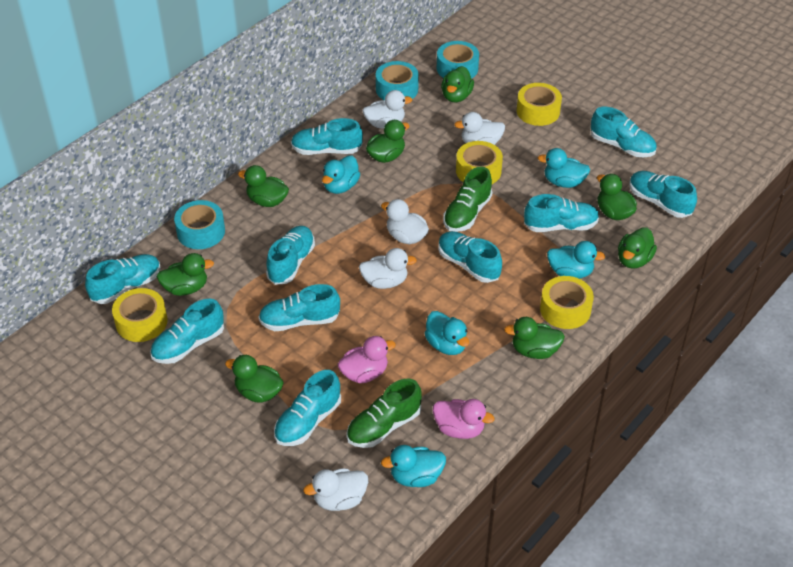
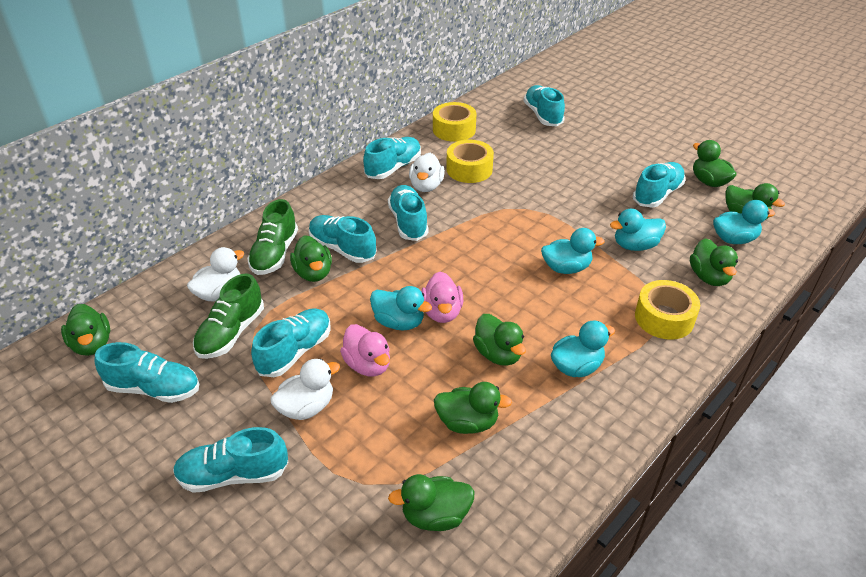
turquoise shoe: [85,254,161,304] [150,299,224,364] [258,284,340,331] [266,226,315,285] [274,370,341,446] [291,118,363,155] [438,231,502,283] [524,194,599,232] [591,107,657,157] [629,171,697,218] = 10 -> [95,342,199,403] [173,427,288,493] [251,308,331,377] [309,215,377,263] [363,137,421,179] [388,185,429,241] [524,85,565,126] [633,162,685,208] = 8
turquoise tape: [174,200,225,249] [376,61,419,100] [437,41,479,79] = 3 -> none = 0
white duck: [303,468,368,511] [359,248,417,289] [363,90,412,129] [381,199,429,244] [454,112,505,145] = 5 -> [187,247,244,302] [270,359,340,420] [409,153,445,192] = 3
yellow tape: [112,288,167,342] [456,141,503,184] [516,83,562,126] [540,276,594,329] = 4 -> [433,102,477,142] [446,140,494,183] [635,280,700,340] = 3

